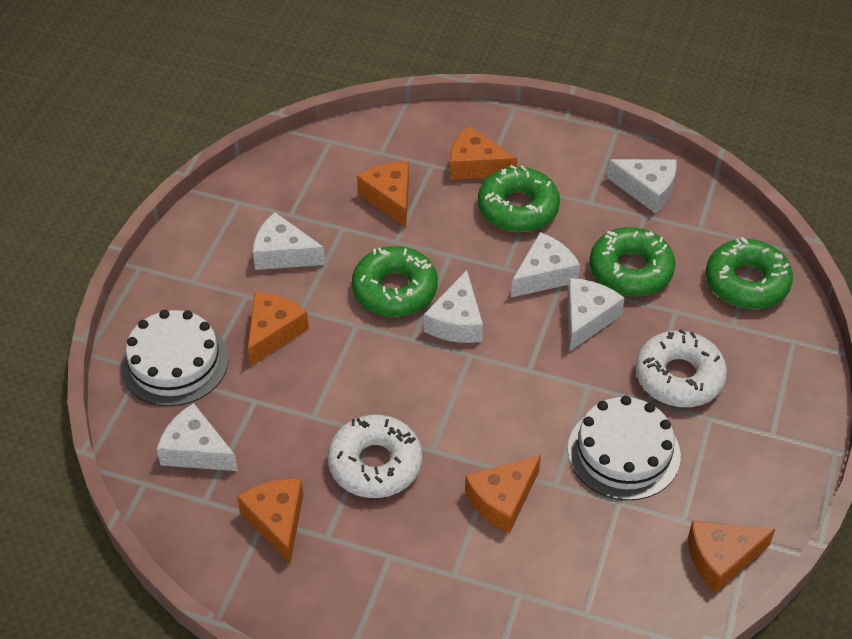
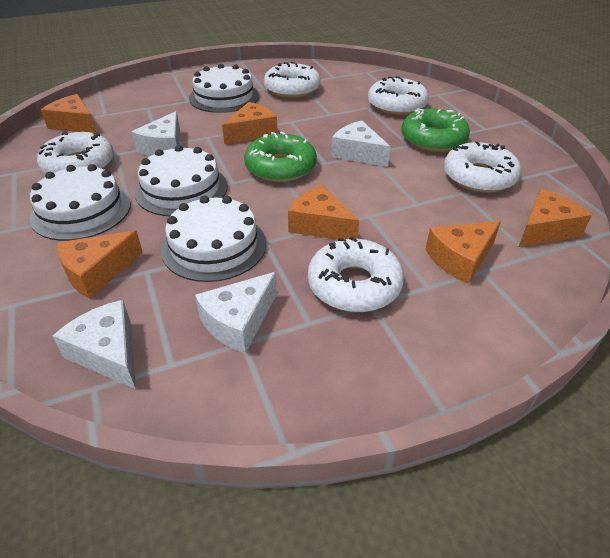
green donut: [352,246,438,317] [478,165,560,232] [590,227,675,297] [706,237,793,309] = 4 -> [244,131,317,182] [401,109,470,152] = 2
white cake: [121,310,228,406] [568,396,681,500] = 2 -> [30,164,131,241] [135,145,228,216] [161,196,266,282] [189,64,259,113] = 4
white cheese: [157,403,238,471] [253,212,325,270] [424,270,483,343] [511,232,580,297] [567,278,625,352] [607,159,677,214] = 6 -> [53,300,136,389] [132,111,180,156] [195,272,277,353] [331,121,390,167] = 4
white donut: [328,415,422,498] [635,329,727,407] = 2 -> [37,132,114,173] [264,62,321,98] [308,237,404,312] [368,76,429,115] [444,141,521,193] = 5

